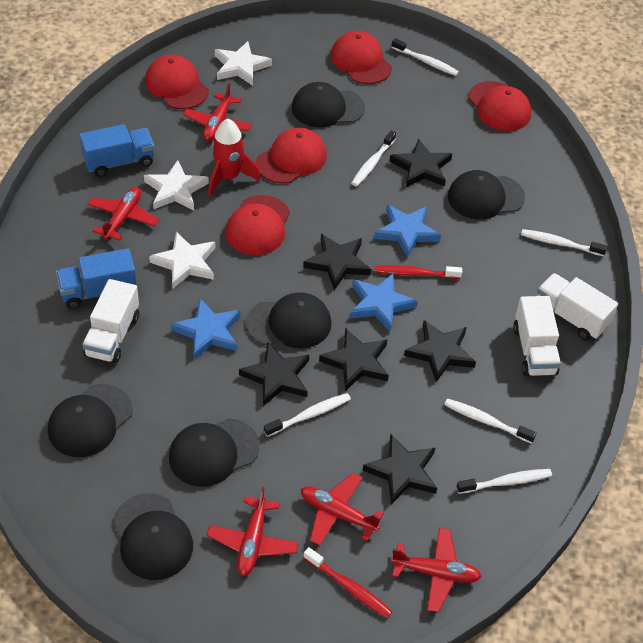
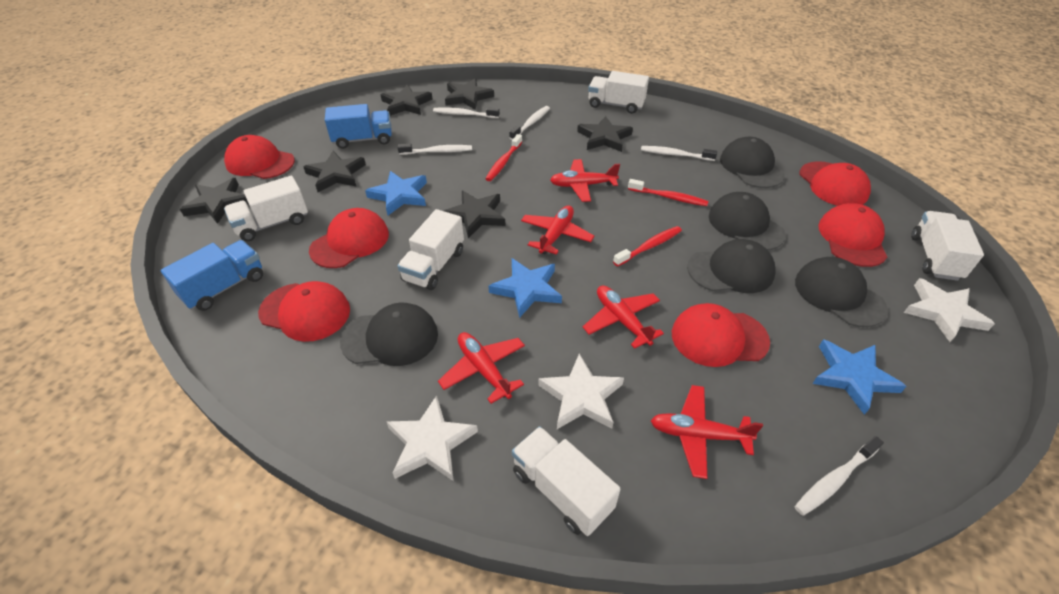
black cap: [48,384,132,457] [113,494,193,580] [169,418,259,487] [246,292,331,349] [292,82,365,127] [448,170,525,219] = 6 -> [340,303,438,366] [687,239,776,293] [709,192,786,250] [720,137,785,188] [795,257,888,327] = 5
red cap: [145,55,209,109] [225,195,290,255] [256,128,327,184] [331,31,392,84] [468,81,531,131] = 5 -> [224,135,295,179] [258,281,350,342] [309,208,389,268] [672,303,770,367] [800,161,871,206] [818,203,887,267] = 6
red rocket: [208,119,261,196] = 1 -> none = 0
red toothbrush: [304,547,393,618] [374,265,462,279] = 2 -> [485,134,522,181] [613,226,682,266] [628,179,708,206] = 3
white toothbrush: [264,393,351,437] [351,130,396,186] [391,38,459,76] [444,398,536,444] [456,469,552,494] [521,229,607,256] = 6 -> [397,144,472,155] [433,107,500,118] [509,106,550,140] [641,146,717,161] [794,436,884,516] = 5
white truck: [82,279,139,363] [513,296,561,376] [537,273,618,341] = 3 -> [224,176,308,241] [397,209,464,290] [512,426,620,536] [588,71,649,114] [911,211,984,281] = 5

